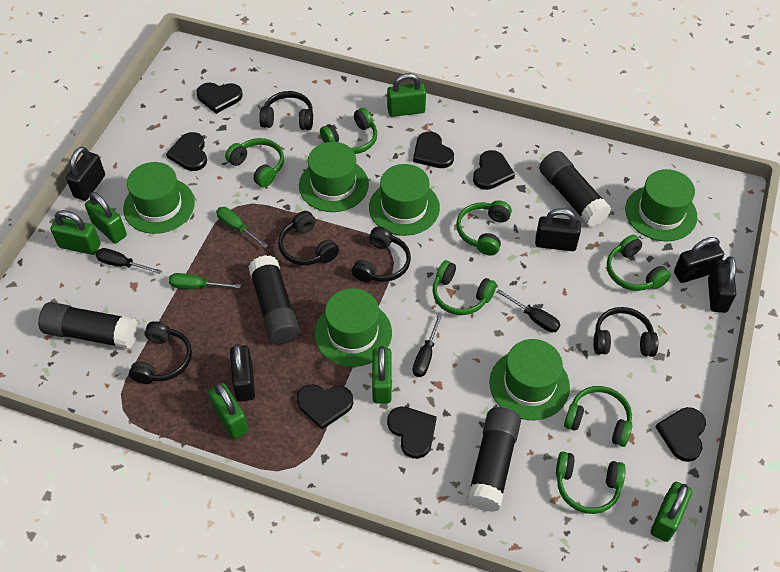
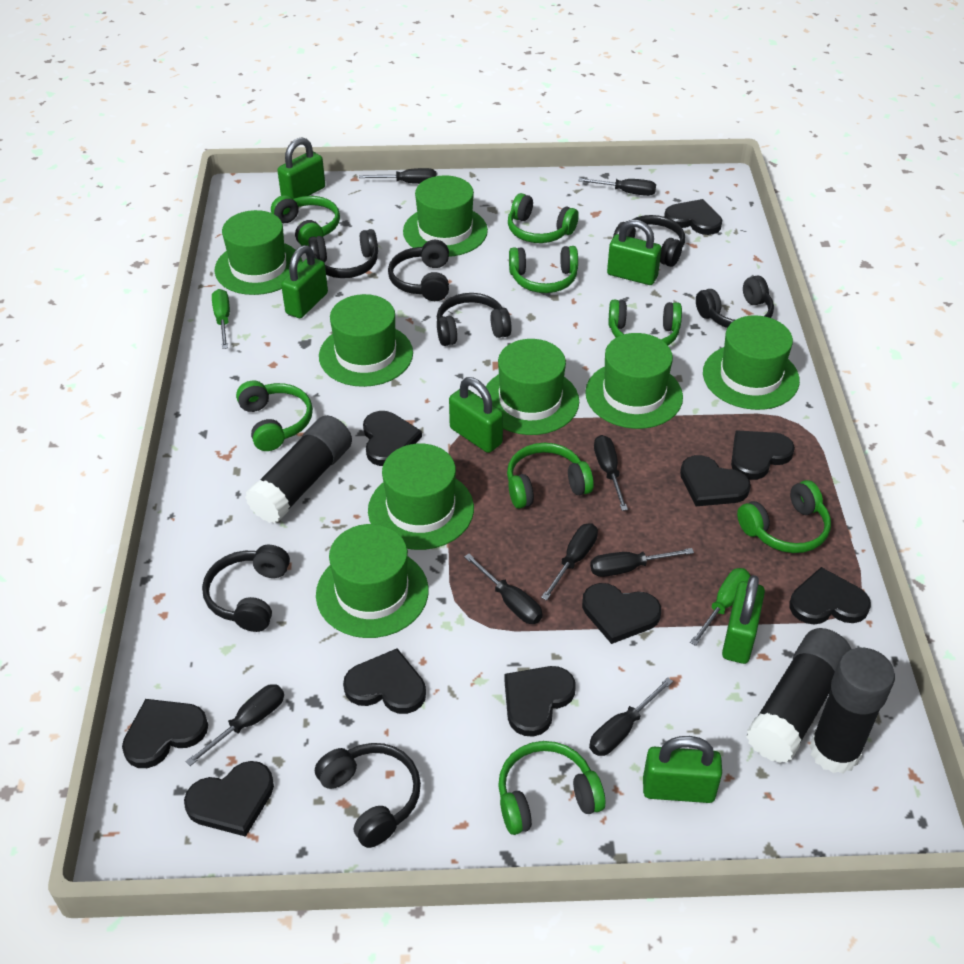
black glue stick: [38,302,138,349] [248,255,300,344] [467,407,521,512] [539,151,611,227] = 4 -> [245,415,352,523] [746,628,851,763] [809,648,895,773] = 3
black headphones: [129,321,192,384] [259,91,313,130] [278,211,339,265] [352,227,411,282] [593,307,658,357] = 5 -> [202,545,290,632] [308,229,378,278] [315,743,421,848] [388,240,449,301] [437,293,512,346] [613,215,685,267] [696,276,774,328] = 7
black heart: [166,132,207,171] [197,83,243,114] [297,384,353,430] [387,406,437,459] [413,131,454,168] [473,150,515,190] [656,407,706,462] = 7 -> [122,699,208,768] [184,761,274,837] [343,648,426,714] [363,411,422,466] [504,666,576,737] [582,583,661,644] [664,199,722,235] [680,455,751,506] [731,430,795,480] [790,567,871,625] = 10
black padlock: [66,147,105,201] [230,344,255,401] [535,208,581,251] [674,237,724,283] [708,256,736,313] = 5 -> none = 0
black screwdriver: [96,248,162,274] [413,313,442,377] [496,289,560,333] = 3 -> [185,684,284,766] [359,168,436,184] [464,554,542,624] [541,523,598,600] [578,178,656,196] [589,677,673,756] [590,548,694,577] [594,435,628,511] = 8
green hat: [123,162,195,234] [299,142,369,212] [315,288,392,367] [369,164,440,236] [489,339,570,420] [625,169,697,241] = 6 -> [215,210,302,295] [316,524,429,638] [319,294,413,387] [368,444,474,550] [403,175,488,257] [486,339,579,435] [585,333,683,429] [703,315,800,410] = 8
green headphones: [225,138,284,187] [320,108,377,154] [433,260,496,315] [456,200,512,255] [556,452,626,514] [564,386,632,447] [607,235,671,291] = 7 -> [236,380,313,451] [271,195,340,246] [498,741,605,835] [507,443,594,509] [508,193,579,243] [509,246,578,293] [609,300,682,346] [737,480,831,553] = 8

